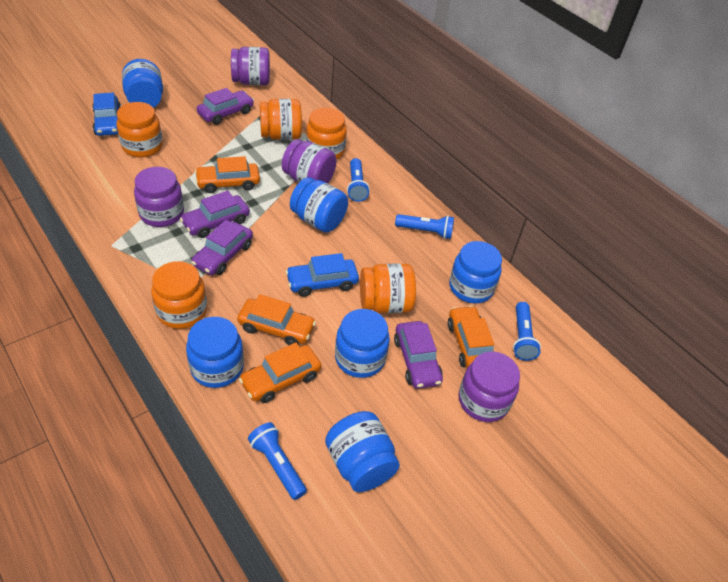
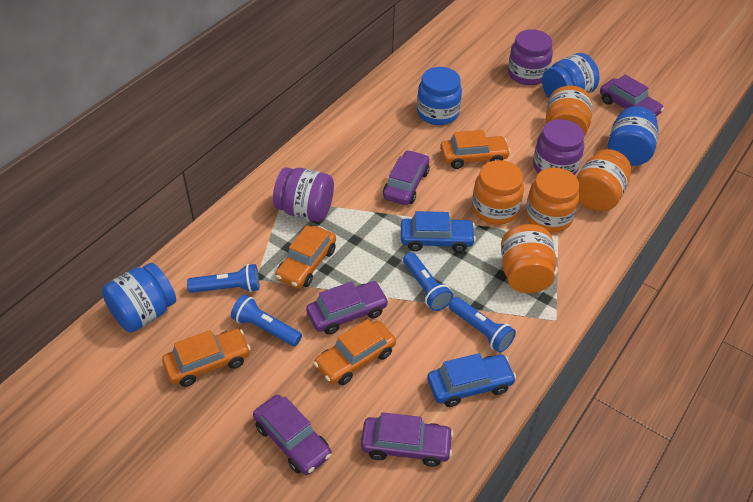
blue jar: [122,59,163,108] [186,317,244,388] [290,177,348,232] [325,411,400,492] [335,309,390,378] [449,241,502,304] = 6 -> [102,263,176,333] [417,67,462,125] [542,53,600,98] [608,106,659,166] = 4
purple car: [180,191,250,238] [191,220,253,275] [197,88,254,125] [394,321,443,389] = 4 -> [253,395,332,475] [306,281,389,335] [361,412,454,467] [383,150,430,205] [600,75,664,116] = 5
purple jar: [134,167,184,227] [231,47,270,85] [282,139,337,183] [459,351,520,422] = 4 -> [273,167,334,222] [508,29,553,85] [533,119,584,175] = 3

